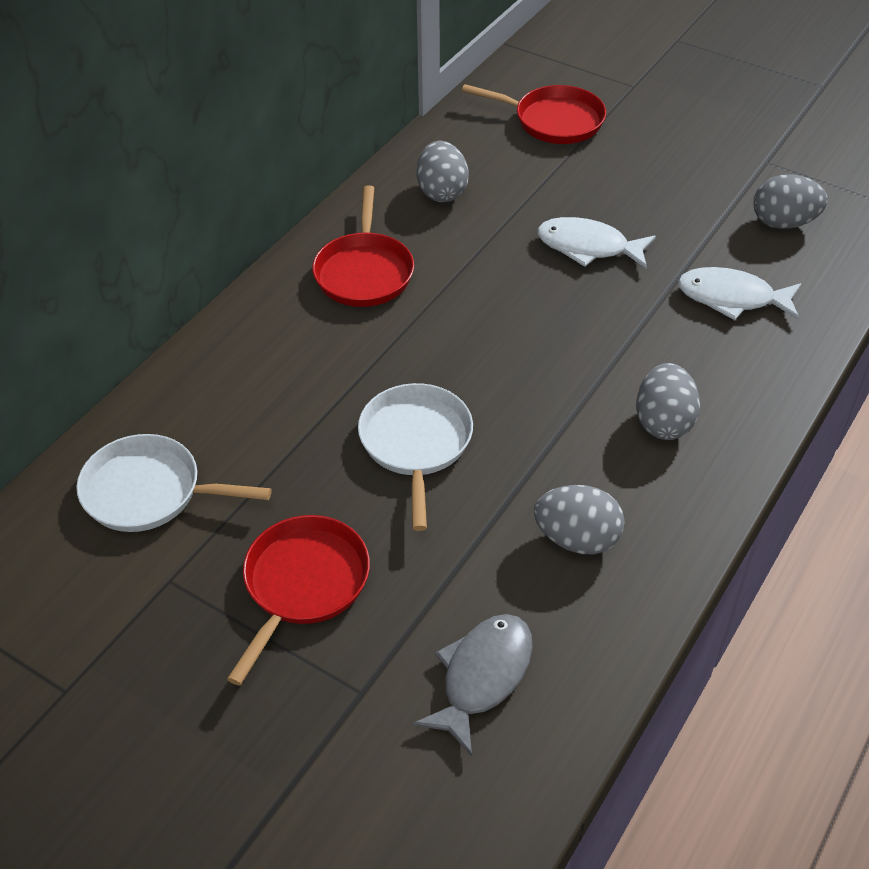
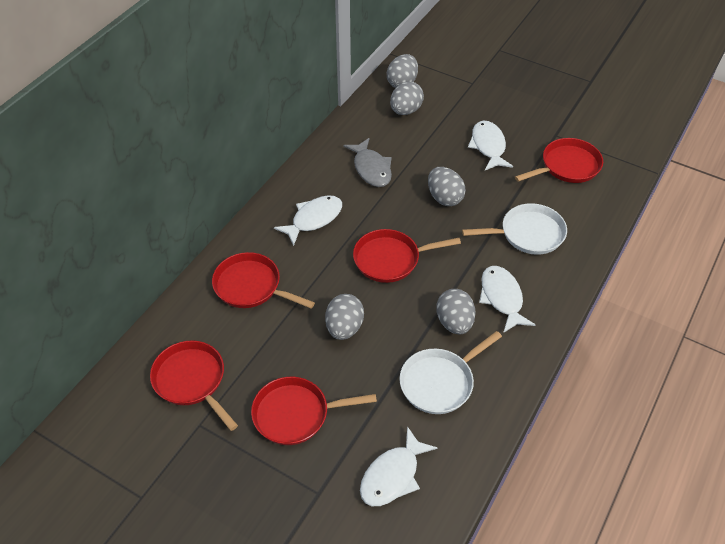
grey egg: [417,141,469,202] [534,485,625,554] [636,363,700,440] [753,174,828,229] = 4 -> [325,294,364,340] [387,54,418,88] [390,81,424,115] [428,167,466,206] [436,289,475,335] = 5
red pan: [227,515,370,686] [312,185,414,307] [462,84,606,144] = 3 -> [150,340,238,431] [212,252,315,309] [251,377,377,445] [353,229,461,283] [515,138,603,183] = 5
white fish: [537,217,656,269] [678,267,801,320] = 2 -> [274,195,342,246] [360,426,437,506] [468,121,513,170] [479,266,535,333] = 4

